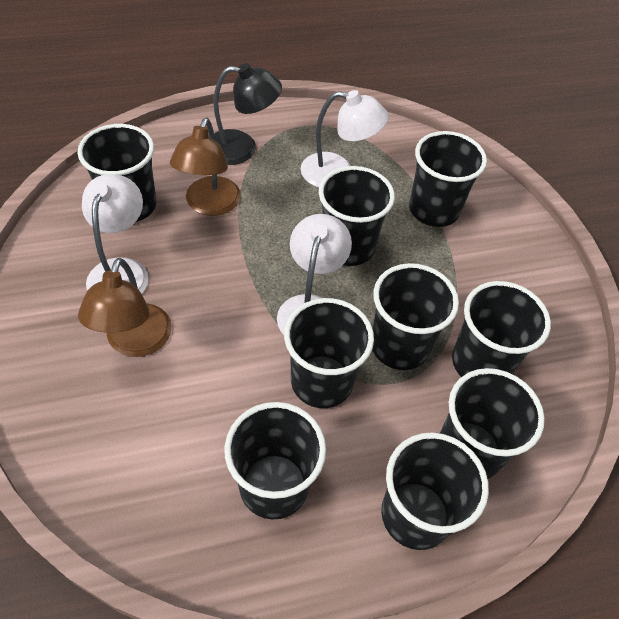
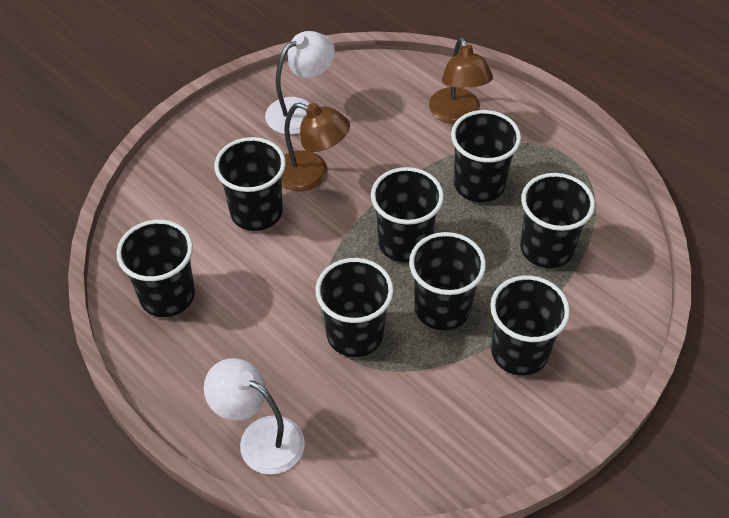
black cup: [77,124,156,222] [224,402,326,520] [284,298,374,408] [319,166,395,266] [372,263,459,370] [381,432,489,550] [409,131,487,227] [440,368,545,479] [452,281,551,377] = 9 -> [116,220,195,317] [214,137,286,231] [316,258,394,357] [371,167,444,262] [409,232,486,330] [451,110,521,202] [490,275,570,376] [520,173,595,268] = 8
black lamp: [213,63,282,165] = 1 -> none = 0
white lamp: [82,174,148,294] [277,214,352,335] [300,90,389,187] = 3 -> [204,358,305,475] [265,31,335,134] = 2

